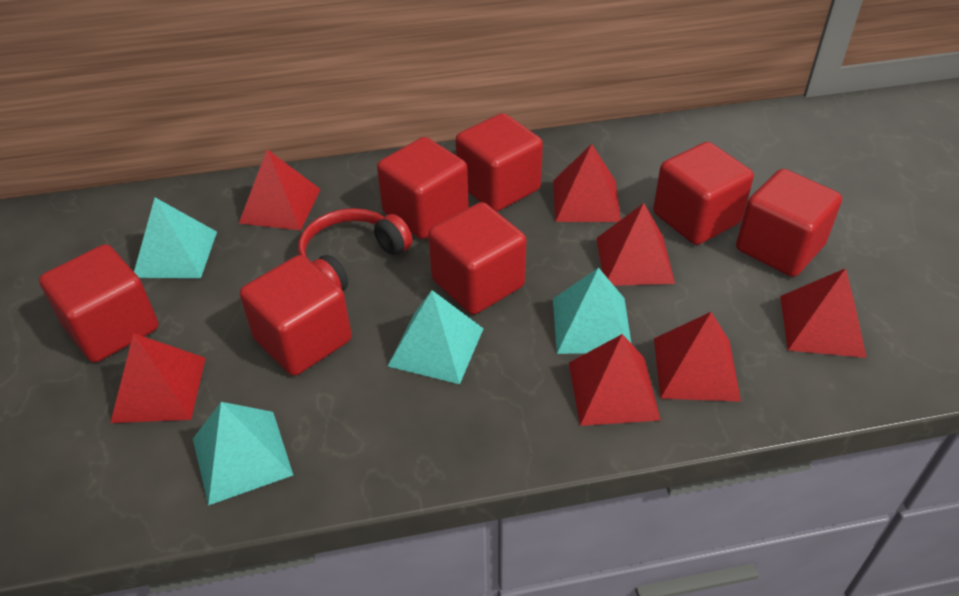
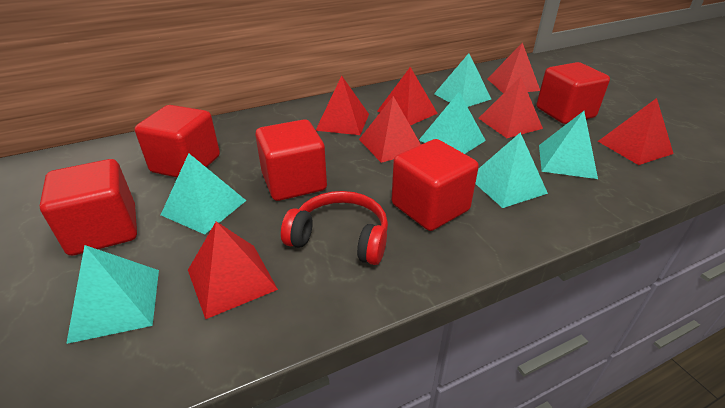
red cube: [39,244,158,363] [240,255,352,376] [377,137,469,239] [428,202,526,315] [456,113,543,212] [653,142,754,245] [736,169,842,277] = 7 -> [40,159,137,256] [135,105,220,178] [255,119,327,201] [392,139,479,231] [537,62,610,124] = 5
turquoise pyramid: [134,198,217,278] [193,402,293,506] [388,290,484,384] [553,268,631,354] = 4 -> [66,245,159,344] [161,153,246,235] [419,92,486,154] [434,53,491,107] [475,132,548,208] [539,111,598,179] = 6

